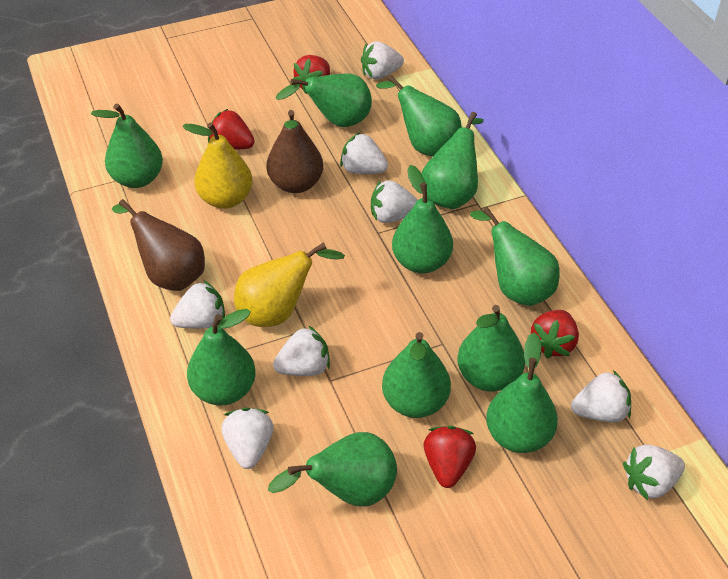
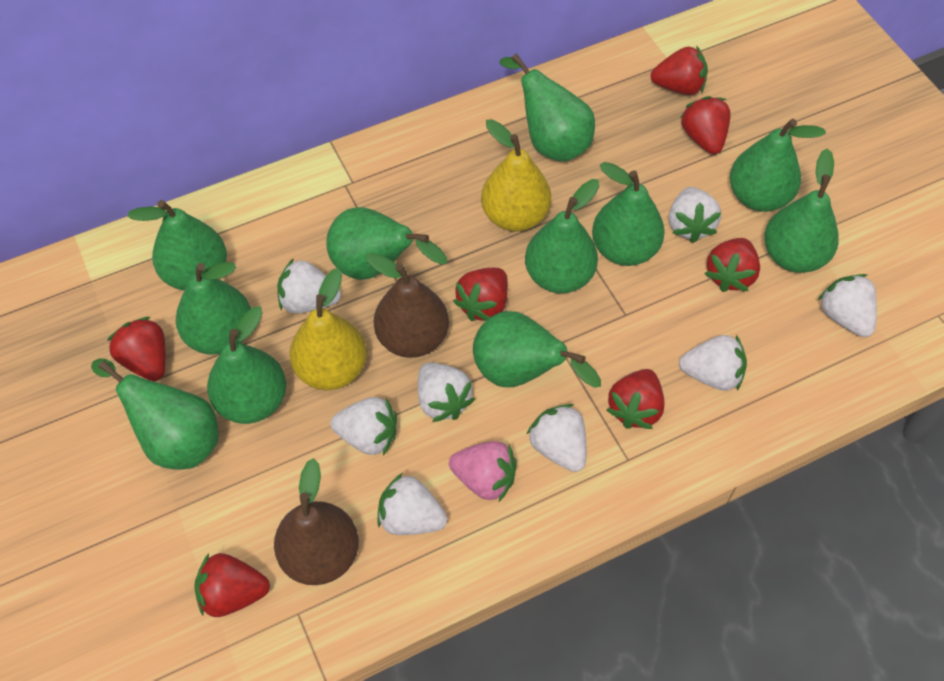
pink strawberry: none = 0 -> [449,441,517,503] = 1
red strawberry: [208,109,255,150] [293,55,330,94] [423,426,476,488] [531,310,579,358] = 4 -> [107,317,166,381] [194,553,270,617] [453,268,508,321] [606,369,665,429] [651,46,708,95] [680,96,731,154] [705,238,760,292] = 7

